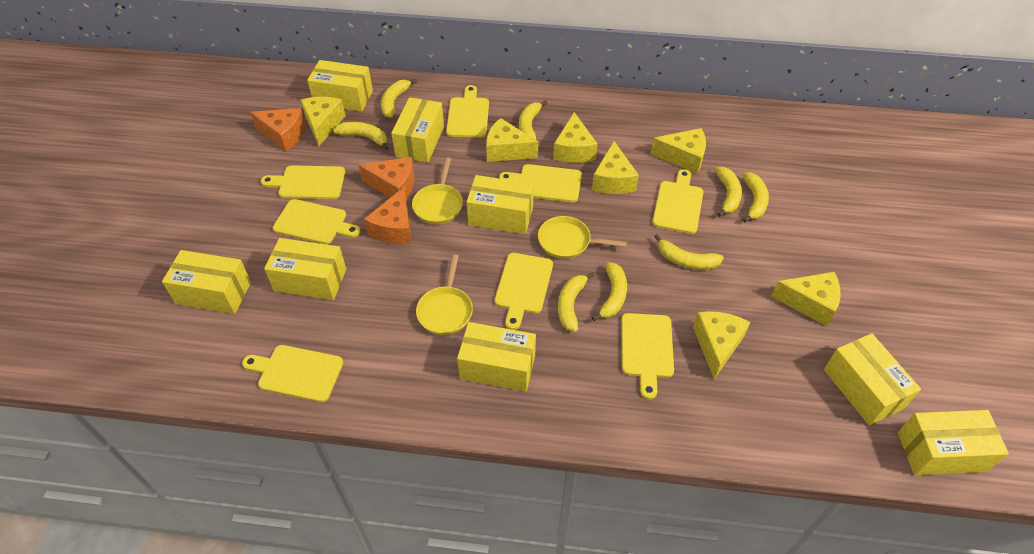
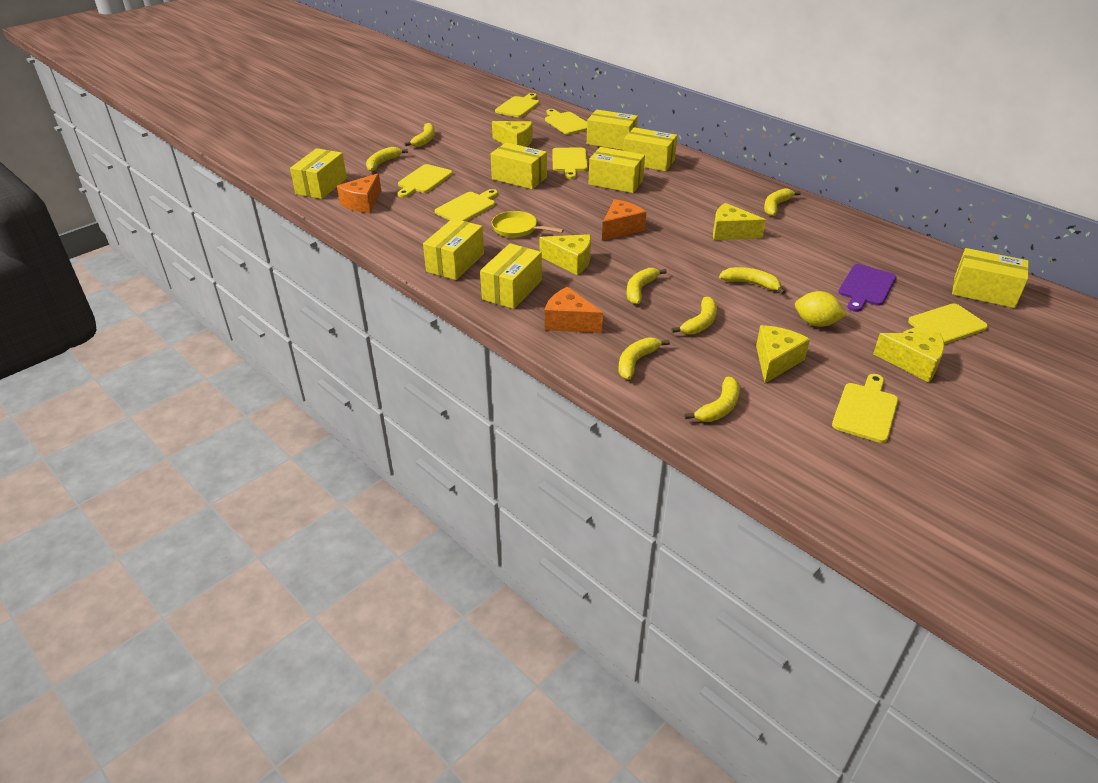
purple cutting board: none = 0 -> [838,264,896,312] = 1
yellow cheese: [301,97,346,146] [486,118,538,162] [553,112,598,163] [592,141,639,194] [651,128,706,174] [693,311,751,379] [771,272,841,326] = 7 -> [492,121,533,147] [539,234,591,275] [713,203,766,240] [756,325,810,383] [873,333,944,382] = 5
yellow cutting board: [242,345,343,402] [261,165,345,199] [273,199,361,244] [446,85,489,138] [495,253,553,330] [499,164,582,202] [621,313,674,400] [652,169,703,234] = 8 -> [398,164,453,198] [435,189,498,221] [495,93,539,117] [545,109,587,135] [552,148,588,179] [832,374,898,443] [903,303,988,344] = 7
yellow lemon: none = 0 -> [795,291,846,327] = 1
yellow pan: [412,157,463,224] [416,254,473,335] [538,216,627,259] = 3 -> [492,211,564,238] = 1

